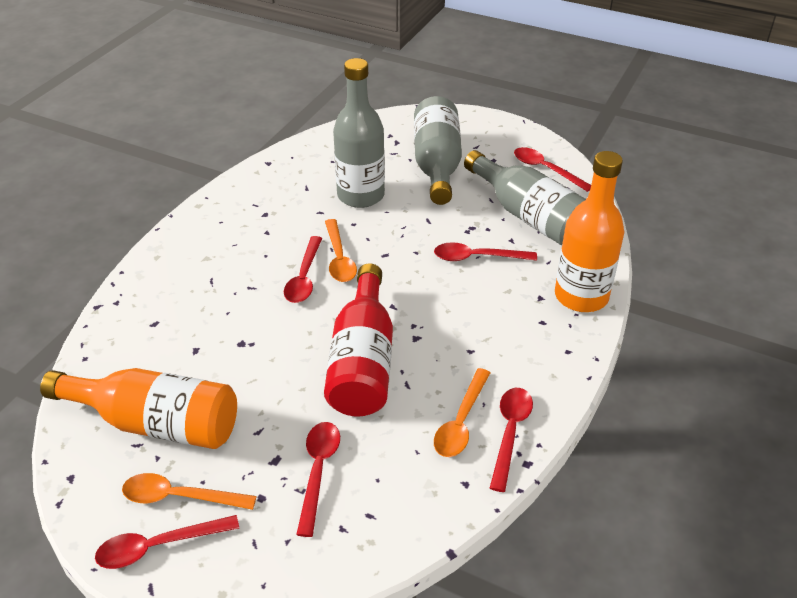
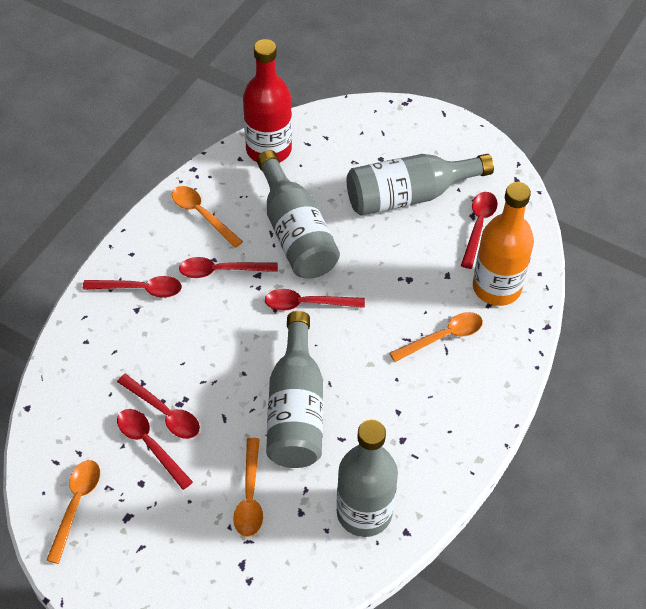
grey bottle: [333,58,385,208] [414,96,462,205] [464,150,586,246] = 3 -> [257,150,340,279] [266,311,323,468] [337,420,398,537] [347,154,494,215] = 4
orange bottle: [40,368,237,449] [555,151,624,312] = 2 -> [473,182,534,306] = 1
orange spoon: [122,473,256,510] [325,219,357,282] [434,368,490,457] = 3 -> [46,460,100,564] [172,186,243,248] [233,438,263,537] [389,312,483,362] = 4

